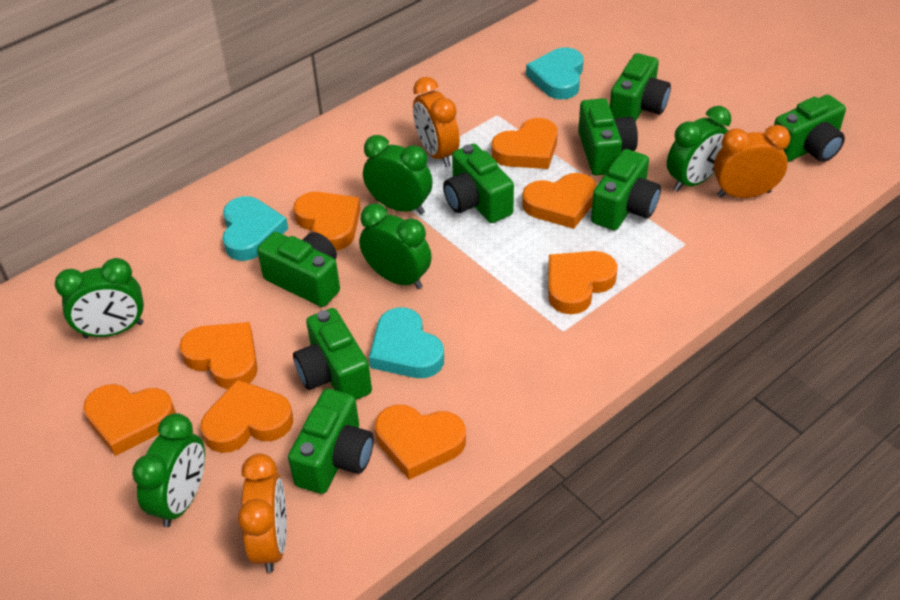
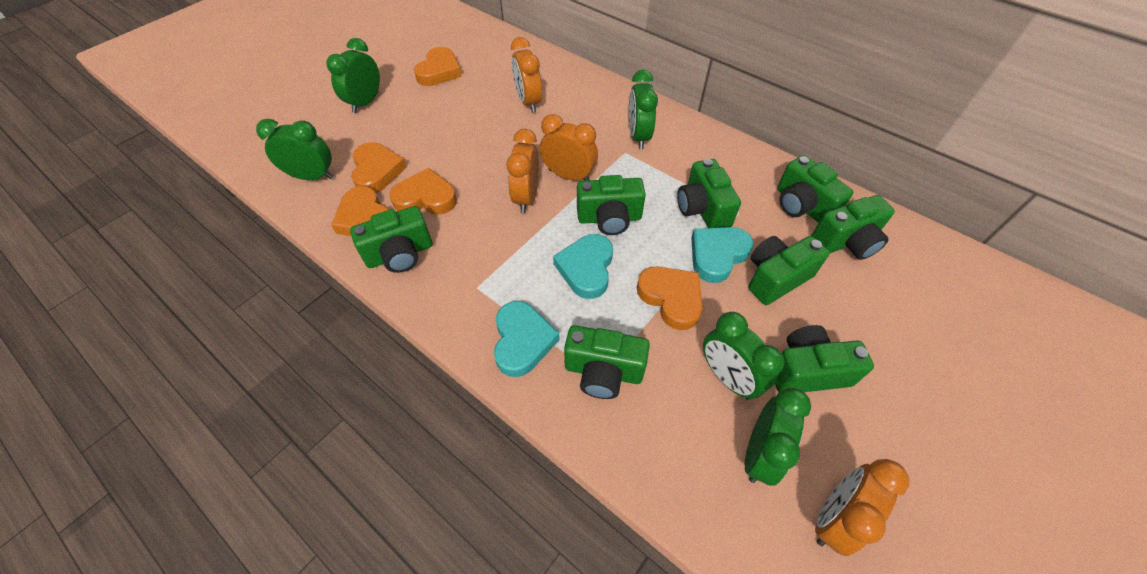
orange clock: [238,453,287,573] [413,77,460,167] [714,125,791,198] = 3 -> [506,129,539,213] [511,37,542,113] [540,114,598,181] [815,459,909,556] = 4
orange heart: [83,384,176,456] [179,322,258,389] [200,379,293,453] [293,192,361,251] [375,405,466,480] [492,118,558,169] [522,173,597,229] [548,251,618,314] = 8 -> [331,186,390,236] [351,142,407,193] [389,168,457,215] [414,47,462,86] [637,267,703,330] = 5

